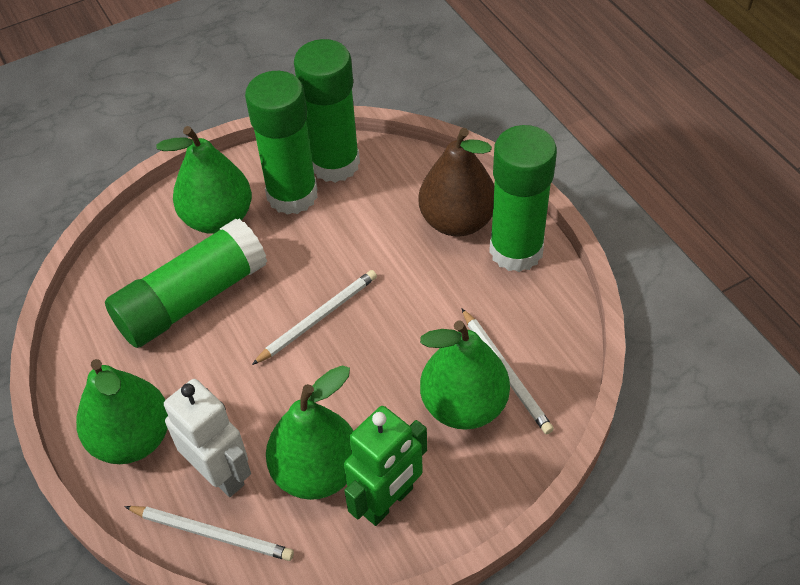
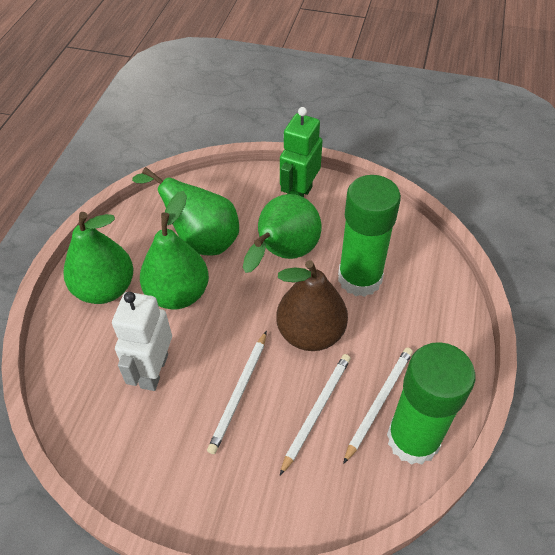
green glue stick: [105,219,267,348] [245,71,318,215] [294,39,360,183] [489,125,557,272] = 4 -> [338,175,401,297] [387,342,475,465] = 2

